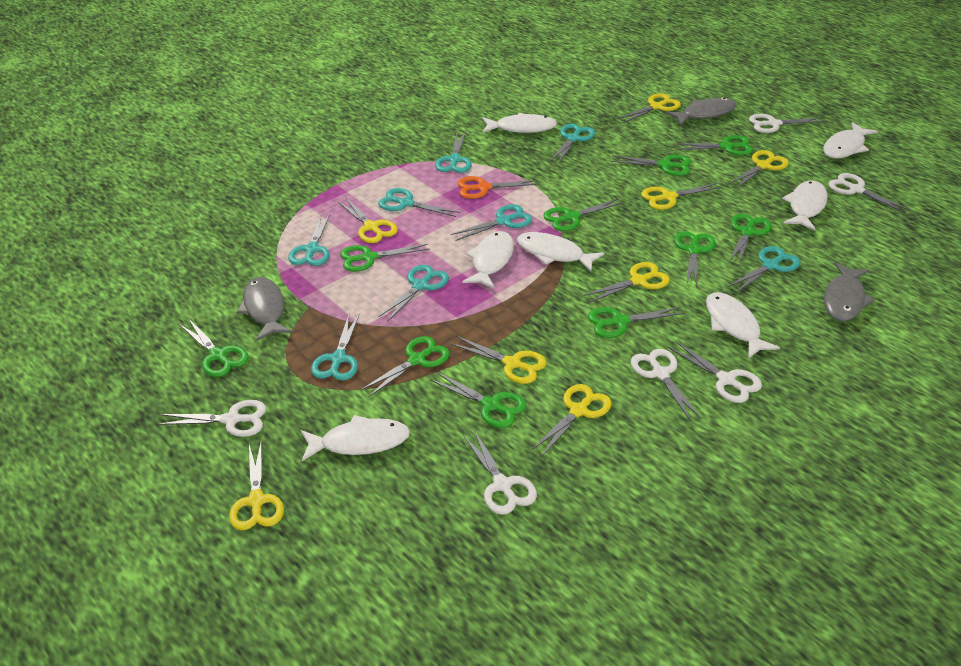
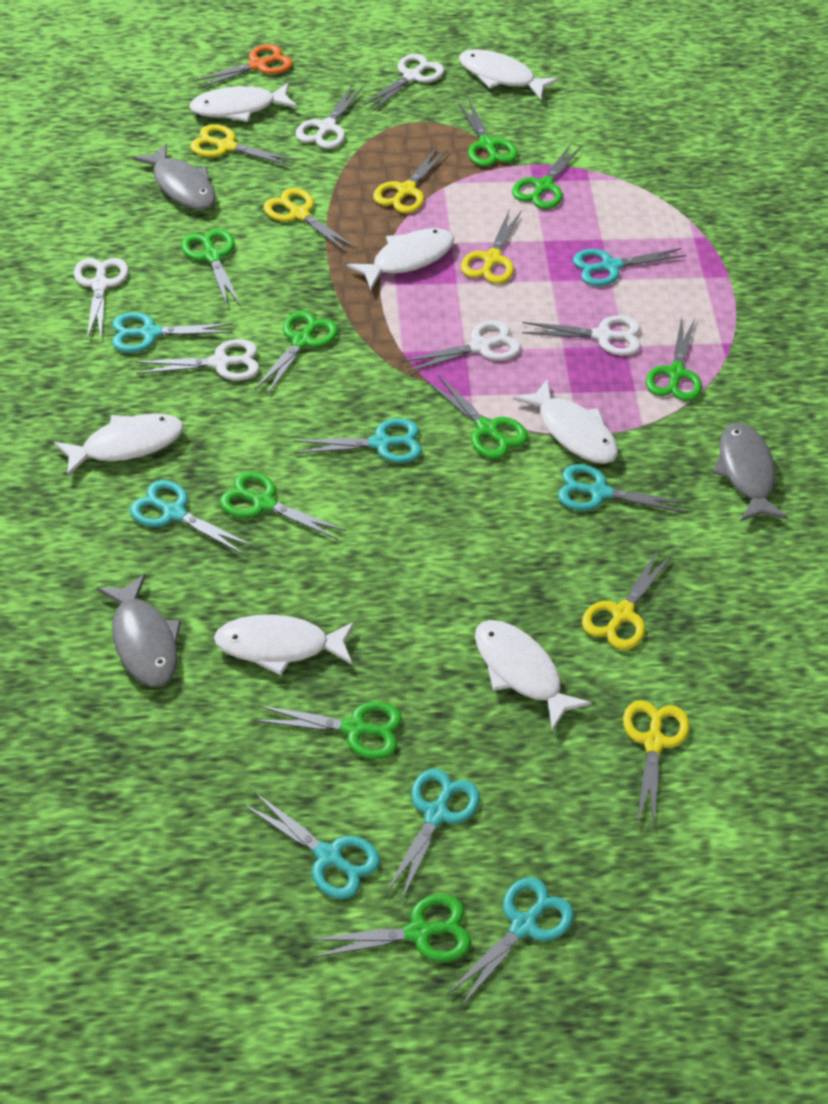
green scissors: [179,318,249,377] [340,244,430,272] [361,336,450,397] [430,372,527,428] [543,199,624,231] [588,307,684,338] [611,155,691,176] [674,231,716,286] [675,135,753,156] [729,214,771,264] = 10 -> [181,229,240,306] [220,472,346,540] [255,311,338,395] [255,702,402,759] [311,894,471,962] [427,375,528,459] [458,99,518,167] [512,143,582,209] [646,317,702,401] = 9
yellow scissors: [229,443,284,530] [338,198,398,243] [450,336,547,384] [532,384,612,456] [583,262,670,303] [617,93,681,123] [641,183,722,210] [729,150,789,189] = 8 -> [190,124,297,167] [264,188,357,253] [373,147,448,214] [461,209,522,284] [582,550,672,650] [623,700,690,828] = 6

